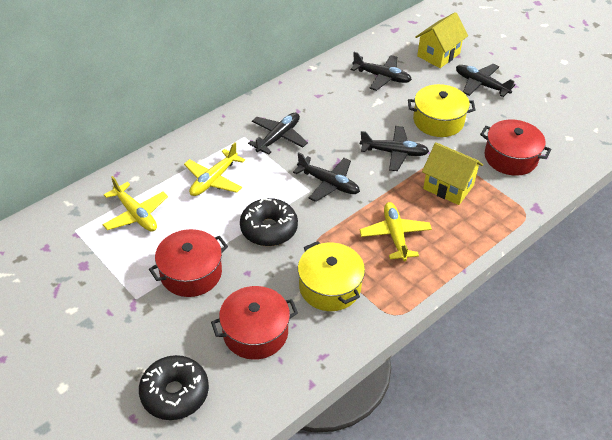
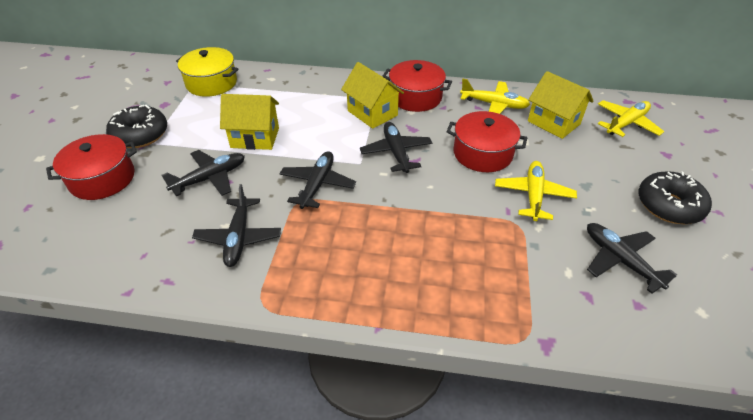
yellow house: [416,12,468,68] [422,142,483,205] = 2 -> [220,94,279,150] [341,62,404,129] [528,71,594,139] = 3
yellow pot: [298,241,365,311] [408,84,475,137] = 2 -> [176,47,238,97] = 1

